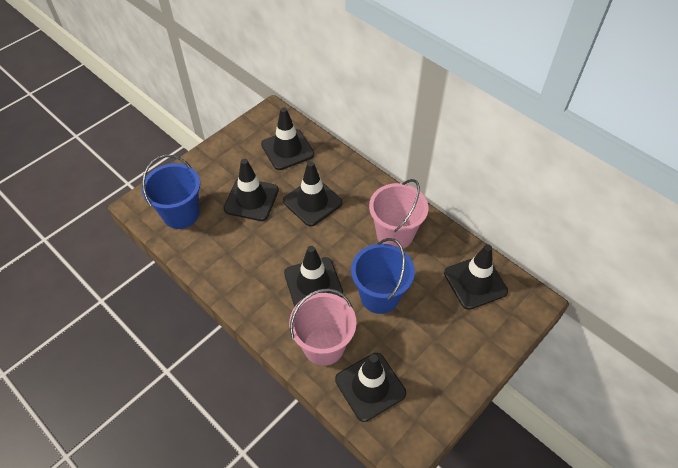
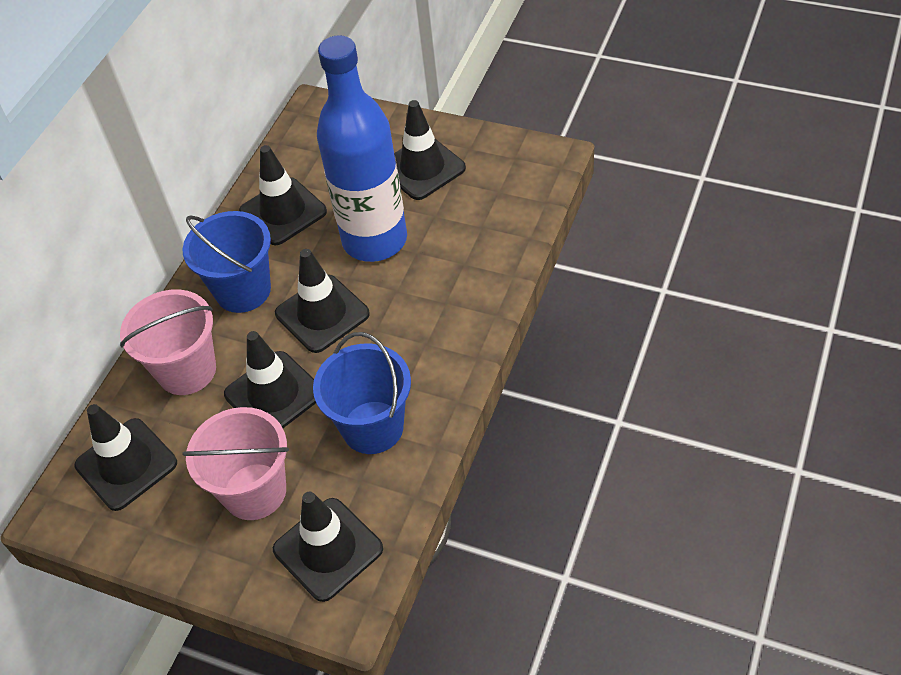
blue bottle: none = 0 -> [317,35,407,262] = 1

